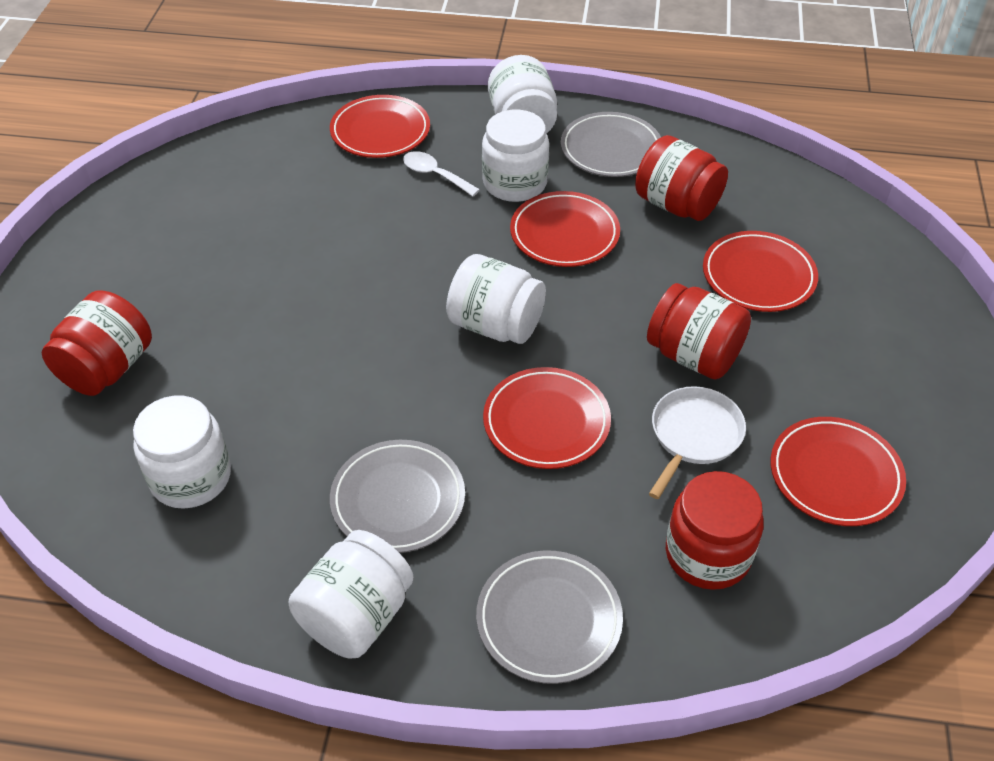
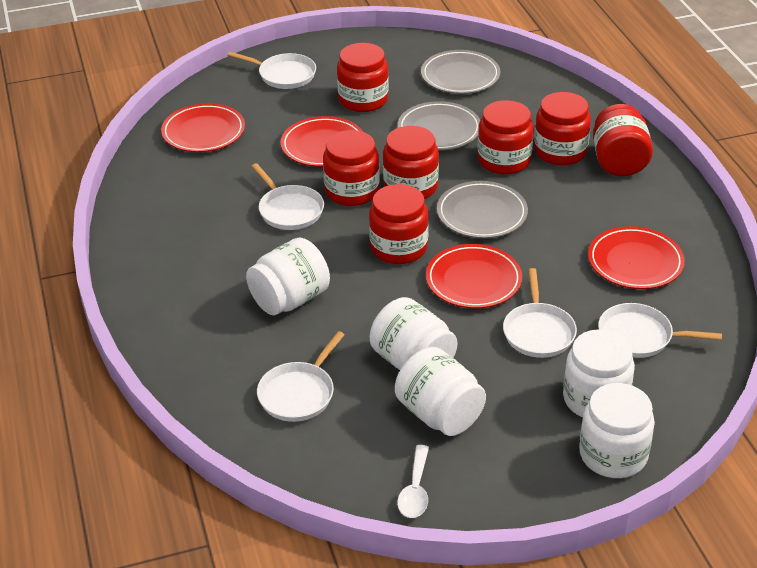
red jar: [41,290,152,396] [635,135,728,221] [647,283,751,380] [666,471,764,590] = 4 -> [323,130,380,206] [337,43,389,112] [369,184,429,264] [383,126,439,199] [478,100,534,174] [534,92,591,165] [593,104,653,176] = 7
red plate: [330,95,430,158] [483,367,611,469] [510,191,620,267] [703,231,818,312] [771,417,906,526] = 5 -> [161,103,245,152] [281,116,363,167] [426,244,522,308] [588,226,685,289] = 4
white pan: [649,386,746,499] = 1 -> [227,52,316,89] [251,163,324,230] [257,331,345,422] [503,268,577,358] [598,303,722,358] = 5

